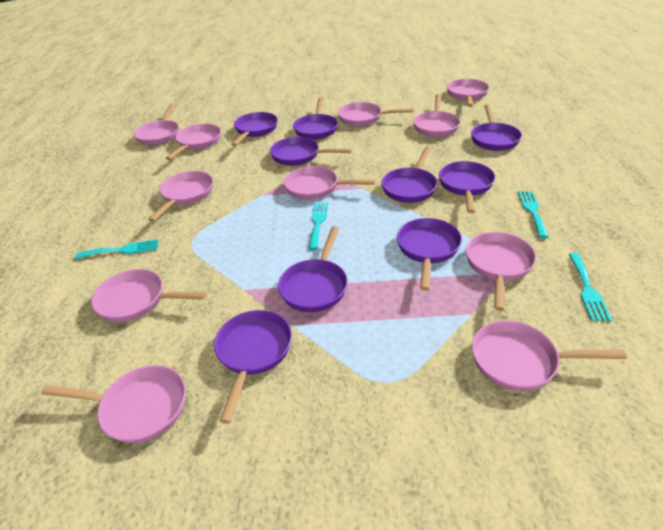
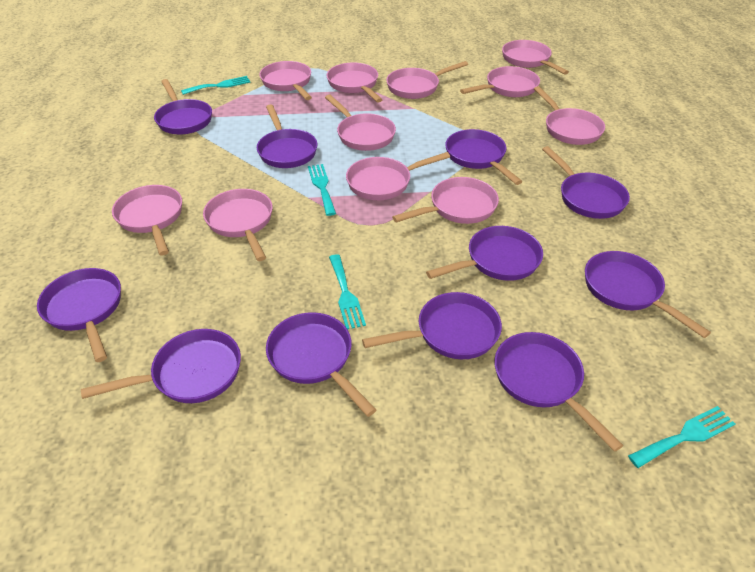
purple pan: [214,310,292,424] [231,112,278,146] [270,137,352,166] [278,226,348,312] [293,97,338,140] [381,146,437,203] [397,218,462,291] [439,161,495,213] [471,104,522,151] = 9 -> [37,268,121,362] [81,329,241,403] [154,79,212,135] [257,105,317,168] [266,312,377,417] [362,292,502,359] [426,226,543,281] [445,129,523,185] [494,332,624,452] [542,146,630,219] [585,251,711,338] = 11

